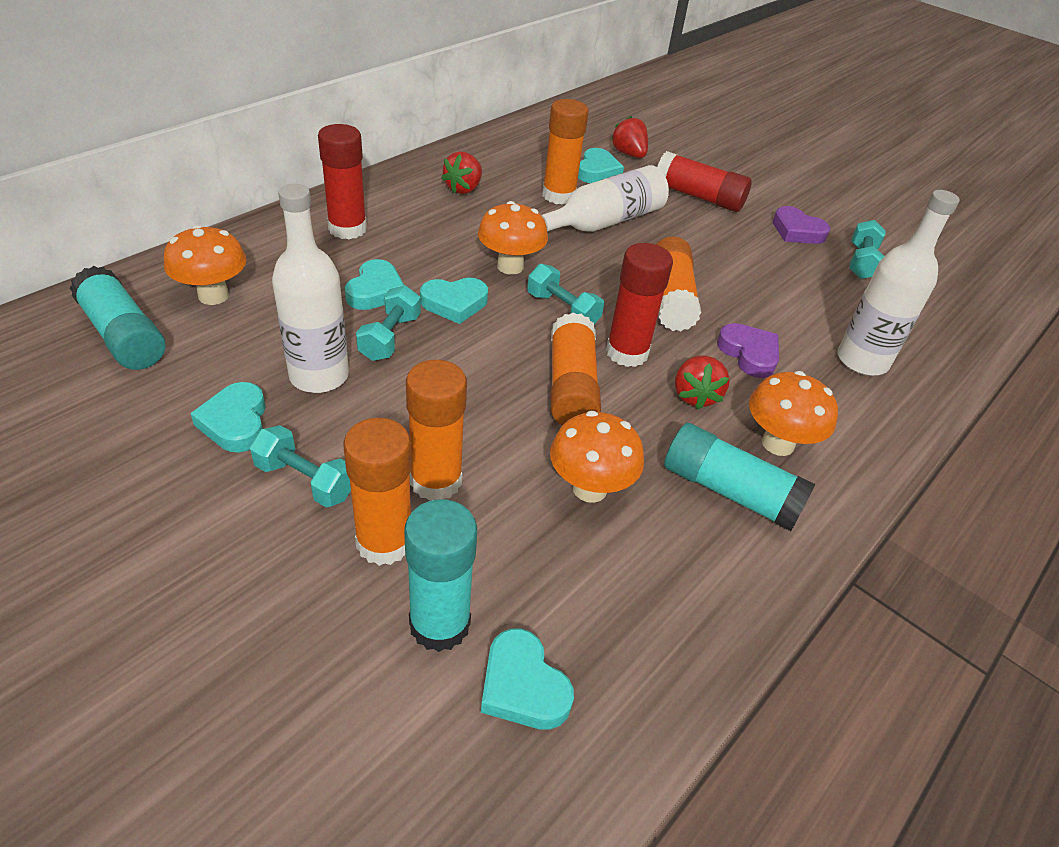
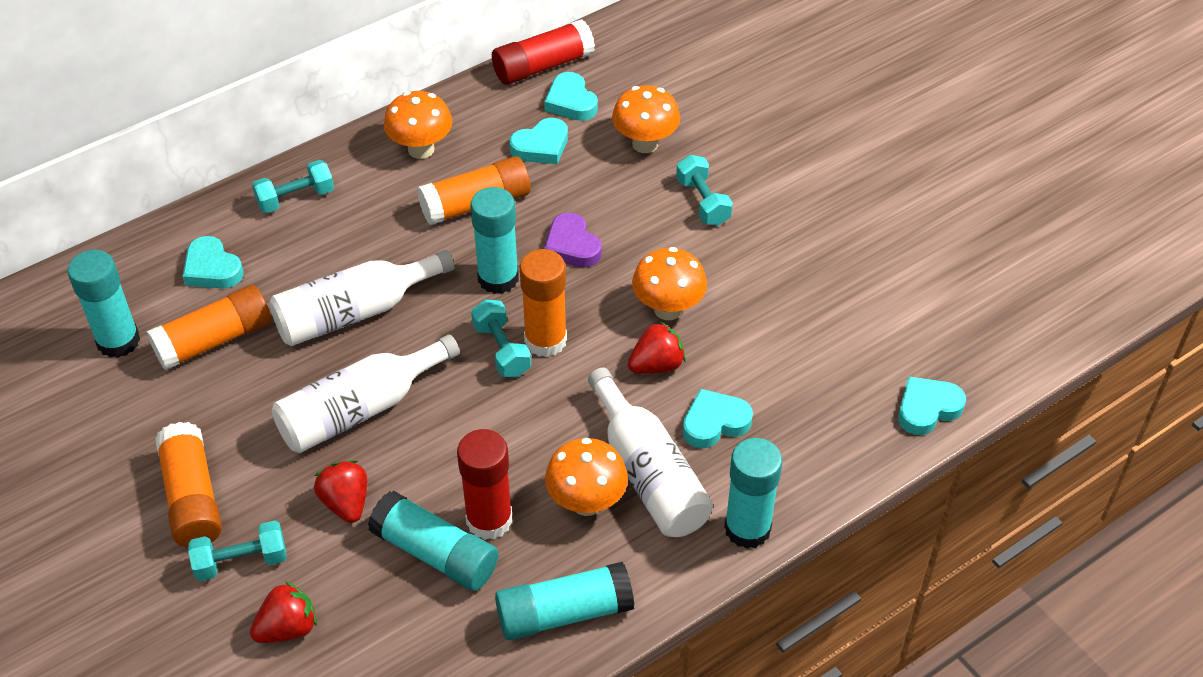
orange glue stick: [343,418,412,566] [406,360,467,501] [542,99,589,205] [551,313,601,425] [656,236,701,331] = 5 -> [147,285,271,370] [155,422,222,547] [417,156,531,225] [520,249,567,357] = 4
purple heart: [717,323,779,378] [773,206,830,244] = 2 -> [544,213,602,267] = 1
red glue stick: [318,124,367,239] [606,243,673,367] [658,151,752,212] = 3 -> [457,429,512,540] [492,19,595,85] = 2
turquoise glue stick: [70,266,165,370] [404,499,477,652] [664,423,815,531] = 3 -> [67,250,140,358] [368,491,499,591] [470,187,519,294] [495,562,634,640] [724,438,782,549] = 5

